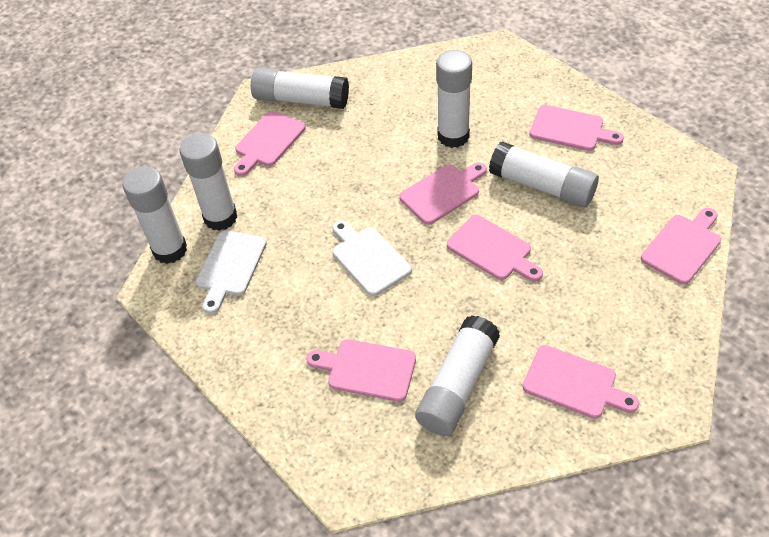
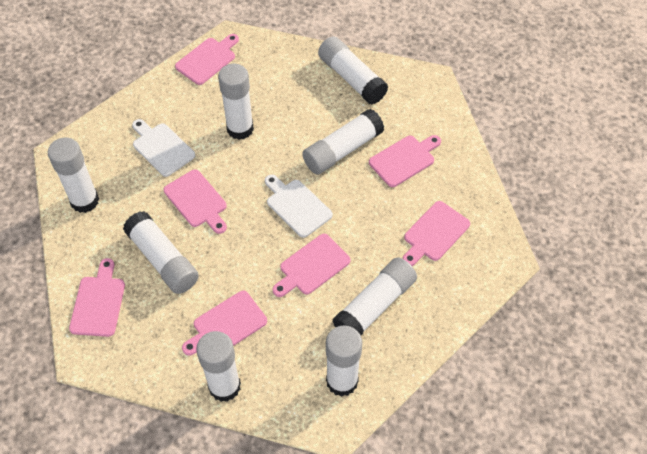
white glue stick: [123,166,187,264] [180,133,237,231] [251,68,349,109] [415,315,500,436] [436,50,472,148] [489,142,599,207] = 6 -> [48,137,99,213] [123,211,199,294] [196,331,241,402] [218,63,254,140] [302,109,384,175] [318,36,388,105] [326,326,362,397] [332,257,417,335] = 8

